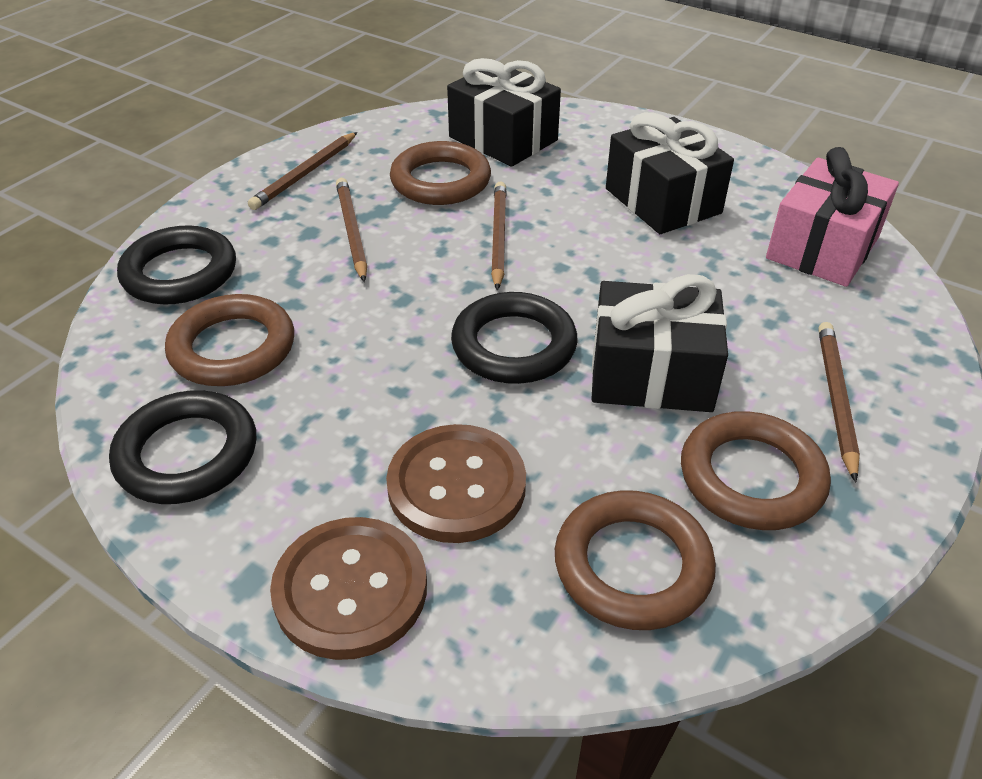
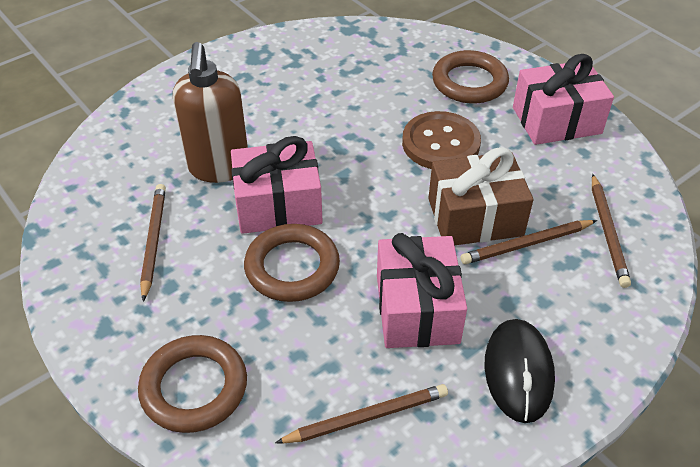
black gift: [447,58,561,167] [591,274,728,412] [606,112,734,234] = 3 -> none = 0
black mouse: none = 0 -> [485,319,555,423] = 1
black ring: [109,391,256,504] [117,225,236,305] [451,292,578,384] = 3 -> none = 0
brown button: [270,517,427,660] [386,424,526,543] = 2 -> [402,111,481,169] = 1
brown gift: none = 0 -> [428,147,533,245] = 1
brown ring: [165,294,294,386] [390,141,491,205] [555,490,716,630] [681,411,831,530] = 4 -> [138,335,247,433] [244,224,340,302] [432,50,509,103] = 3
brown soap dispenser: none = 0 -> [173,42,248,183] = 1
pink gift: [766,147,899,287] = 1 -> [231,136,323,234] [377,233,467,348] [513,54,614,145] = 3

